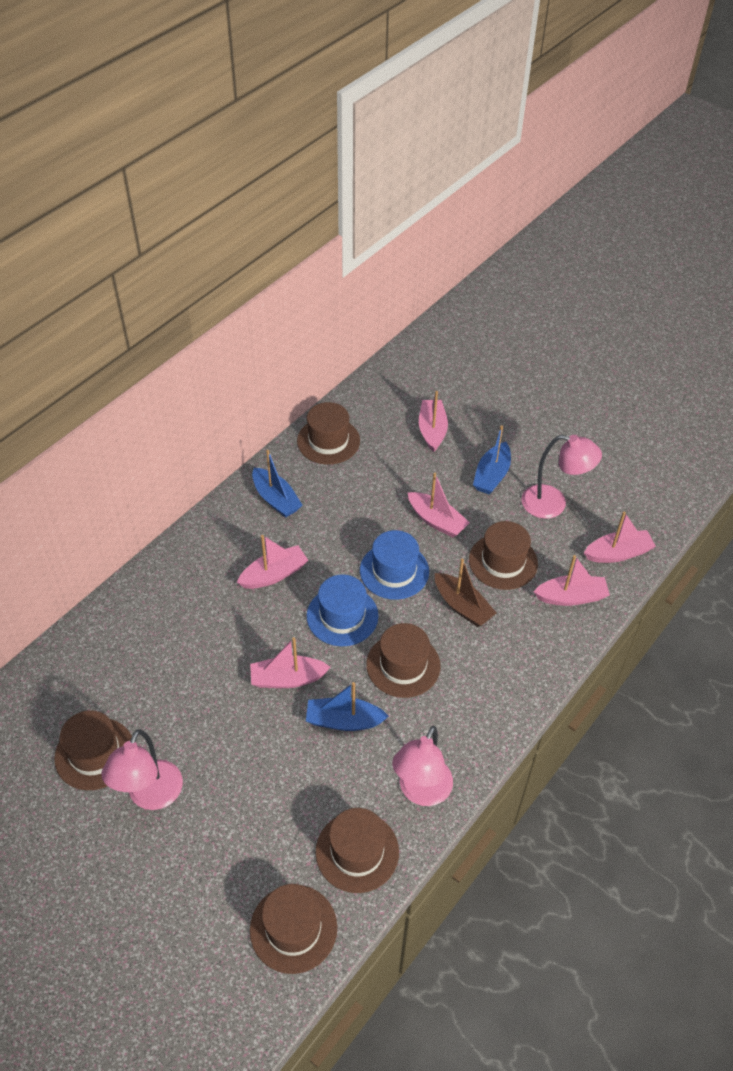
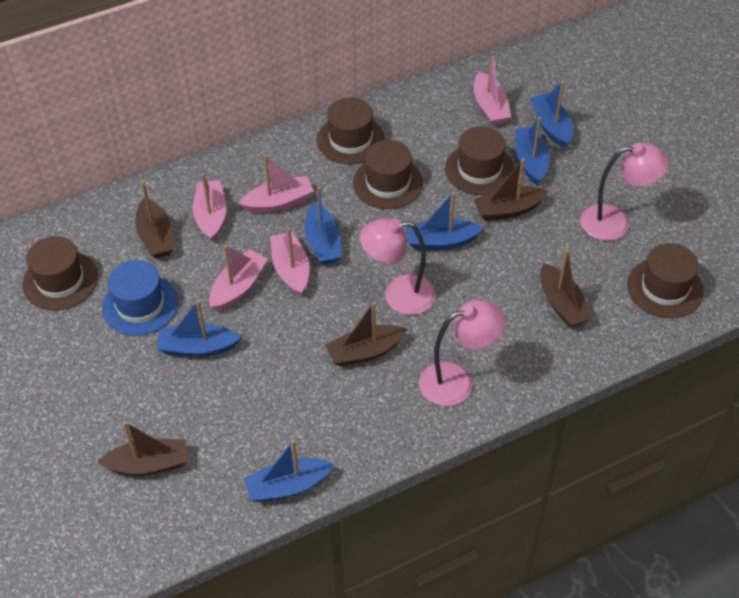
blue boat: [252,450,302,518] [306,682,389,731] [473,425,511,494] = 3 -> [157,300,241,357] [244,440,334,502] [304,187,342,265] [406,192,484,250] [515,117,550,185] [530,81,573,148] = 6
blue hat: [307,574,379,646] [360,530,429,600] = 2 -> [102,260,178,336] = 1
brown boat: [435,559,496,627] = 1 -> [97,422,187,476] [136,181,174,258] [325,302,407,367] [474,158,549,221] [540,249,593,328] = 5
brown hat: [54,710,132,790] [250,884,337,974] [297,402,360,464] [316,808,399,893] [366,623,441,698] [469,521,538,590] = 6 -> [22,236,98,310] [317,97,385,164] [353,140,423,209] [445,127,515,195] [627,243,704,318] = 5
pink boat: [237,535,308,589] [250,637,330,688] [408,473,470,538] [419,391,448,453] [533,555,610,606] [584,512,656,563] = 6 -> [193,173,227,242] [209,245,268,311] [238,155,314,213] [270,228,309,296] [474,51,511,125] = 5

